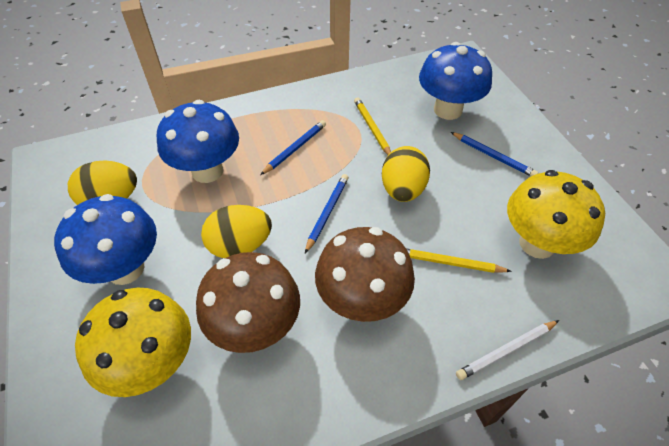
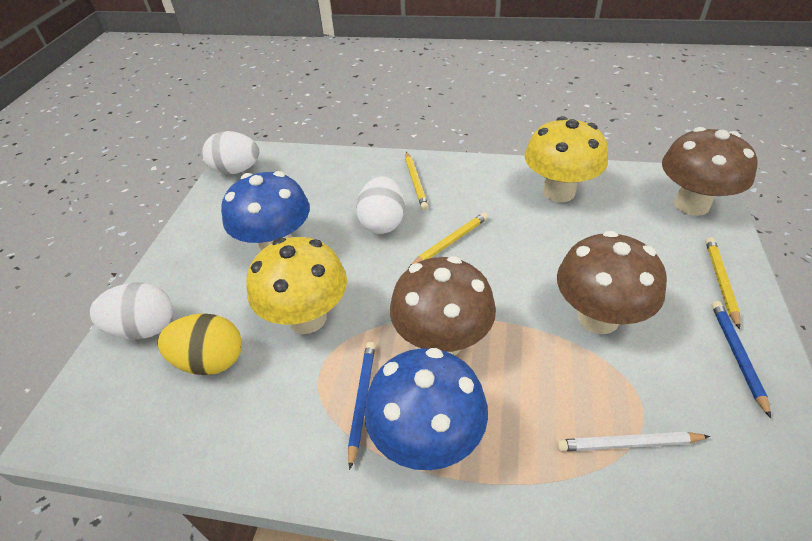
blue mushroom: [54,194,157,285] [157,100,239,183] [419,42,492,120] = 3 -> [221,171,310,251] [364,348,488,470] = 2
blue pencil: [260,120,326,175] [305,174,349,253] [451,132,538,176] = 3 -> [348,342,375,470] [712,301,771,418] = 2
brown mushroom: [196,252,300,353] [315,227,415,322] = 2 -> [390,256,496,355] [557,231,667,334] [662,127,758,216] = 3
white egg: none = 0 -> [89,282,173,340] [202,131,259,175] [356,176,405,234] = 3
yellow egg: [68,161,137,205] [201,205,272,258] [382,146,430,202] = 3 -> [157,313,242,375] = 1
yellow pencil: [354,97,391,155] [406,248,512,273] = 2 -> [405,152,429,210] [408,212,488,268] [706,237,740,329] = 3

